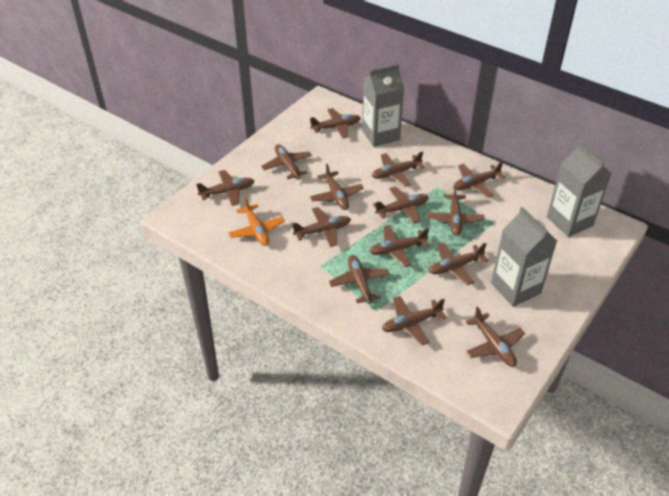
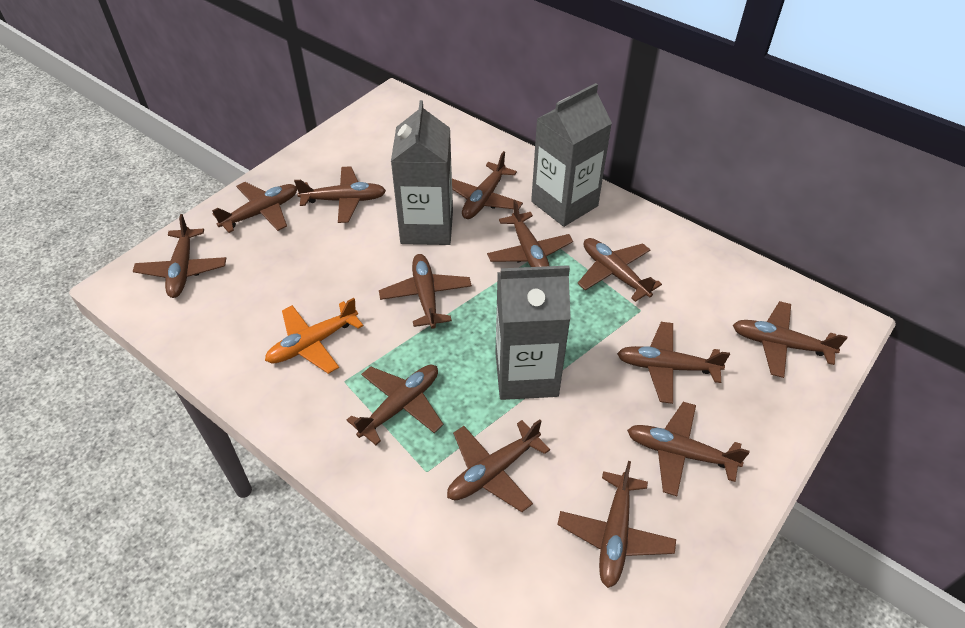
brown plane: [196,170,254,206] [261,144,312,179] [292,207,351,247] [310,108,361,138] [310,164,364,210] [329,255,390,304] [369,225,430,267] [372,151,425,187] [373,187,429,224] [382,296,447,345] [427,185,484,236] [429,242,489,285] [453,161,505,198] [466,306,525,367] = 14 -> [133,214,226,298] [212,182,297,233] [294,166,386,223] [347,364,443,445] [379,254,472,329] [447,419,550,512] [452,151,523,219] [487,200,573,267] [557,461,676,588] [577,238,662,302] [617,322,730,404] [627,402,750,496] [733,301,847,378] = 13

